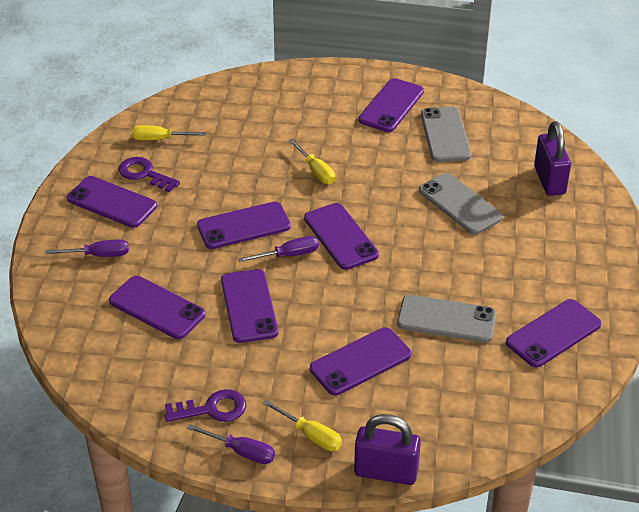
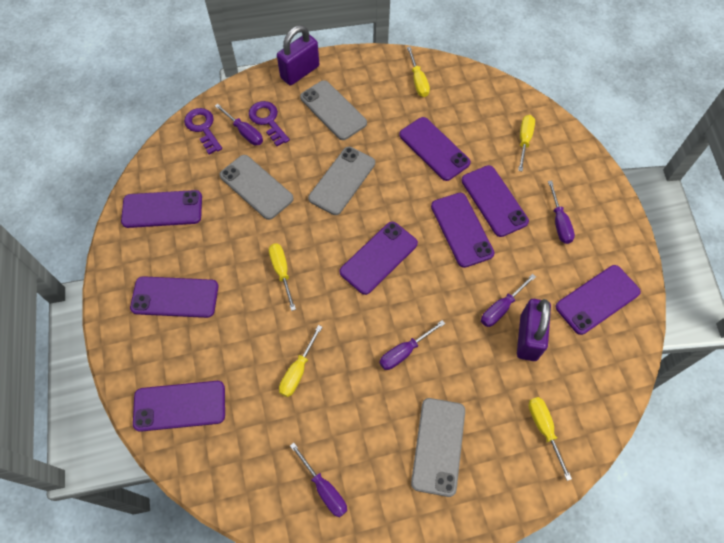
grey phone: [397,295,497,343] [419,173,503,235] [421,107,471,162] = 3 -> [220,155,294,220] [300,80,367,140] [308,147,375,215] [411,398,465,497] = 4
purple screwdriver: [45,239,129,257] [187,424,275,464] [238,236,319,262] = 3 -> [215,104,263,145] [290,443,347,518] [380,320,445,370] [481,274,536,327] [548,181,575,244] = 5
yellow screwdriver: [132,125,207,140] [263,400,342,451] [289,139,335,184] = 3 -> [269,243,296,311] [279,325,322,397] [407,46,430,97] [518,115,535,171] [528,397,572,481] = 5

